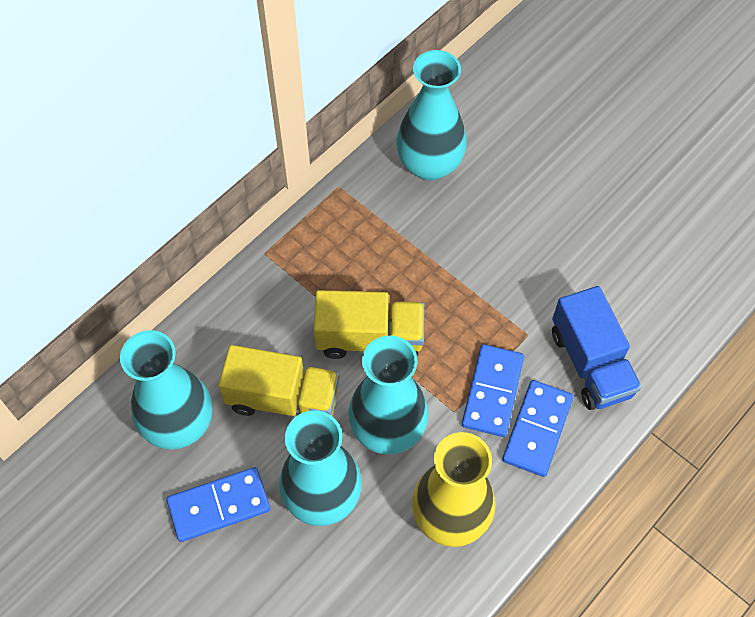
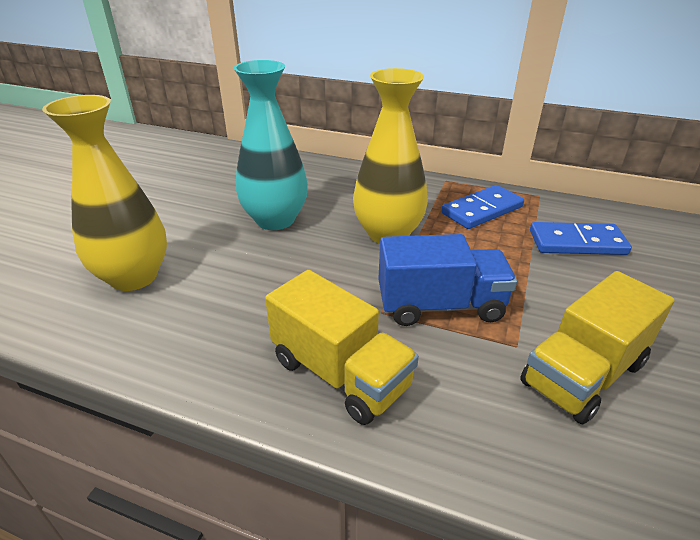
blue domino: [167,467,270,542] [462,344,524,437] [502,380,574,477] = 3 -> [441,185,524,229] [530,222,632,255] = 2
turquoise vase: [120,330,212,449] [279,410,362,526] [348,335,429,454] [396,50,467,181] = 4 -> [234,60,308,230] = 1
yellow vase: [412,432,495,547] = 1 -> [42,95,167,291] [353,68,428,244] = 2

